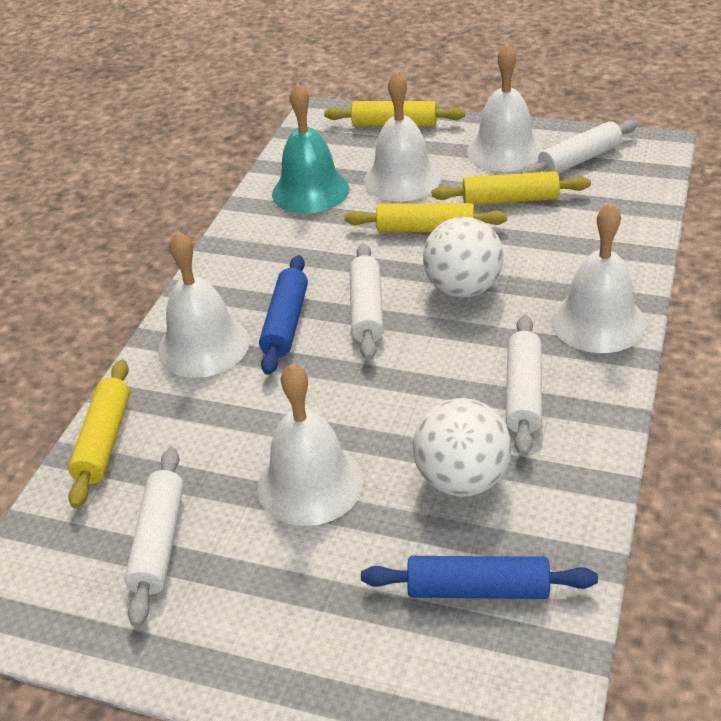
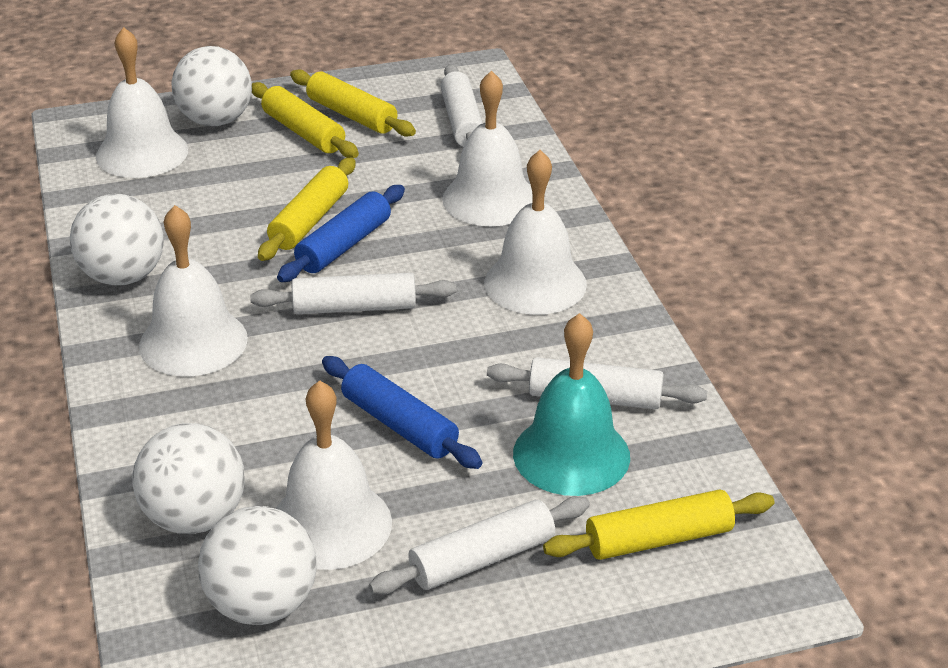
white ball: [413,398,512,497] [423,217,504,298] = 2 -> [70,194,164,285] [132,423,245,534] [171,46,252,126] [198,506,317,625] = 4

